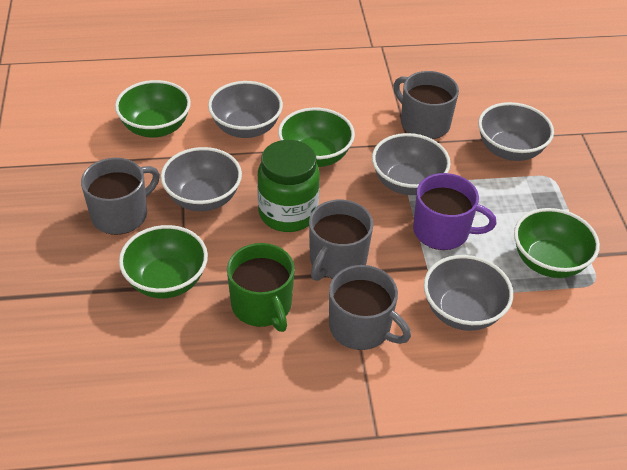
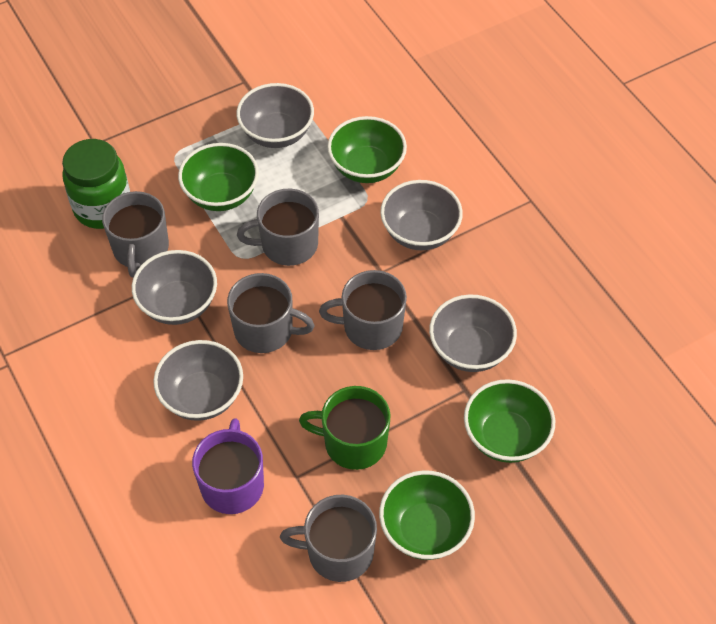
grey mug: [81,158,160,235] [309,200,373,281] [329,265,411,350] [393,71,459,139] = 4 -> [102,191,169,277] [227,273,315,353] [237,188,319,266] [280,495,377,582] [319,270,407,350] = 5

